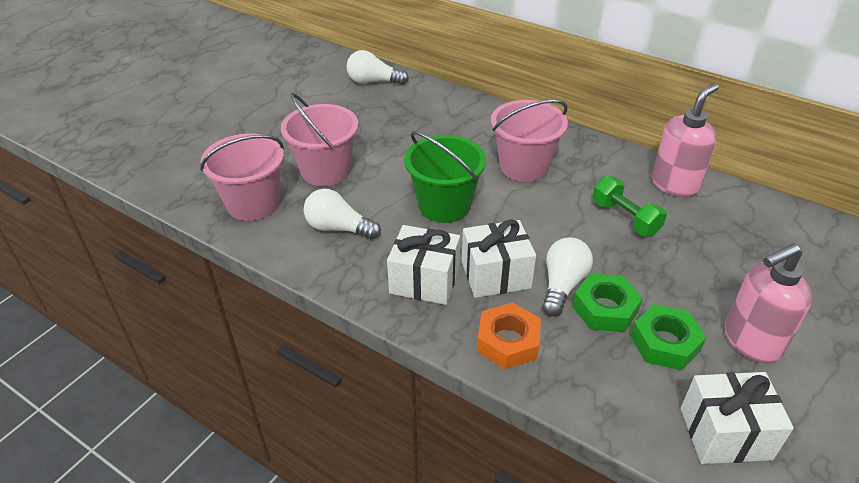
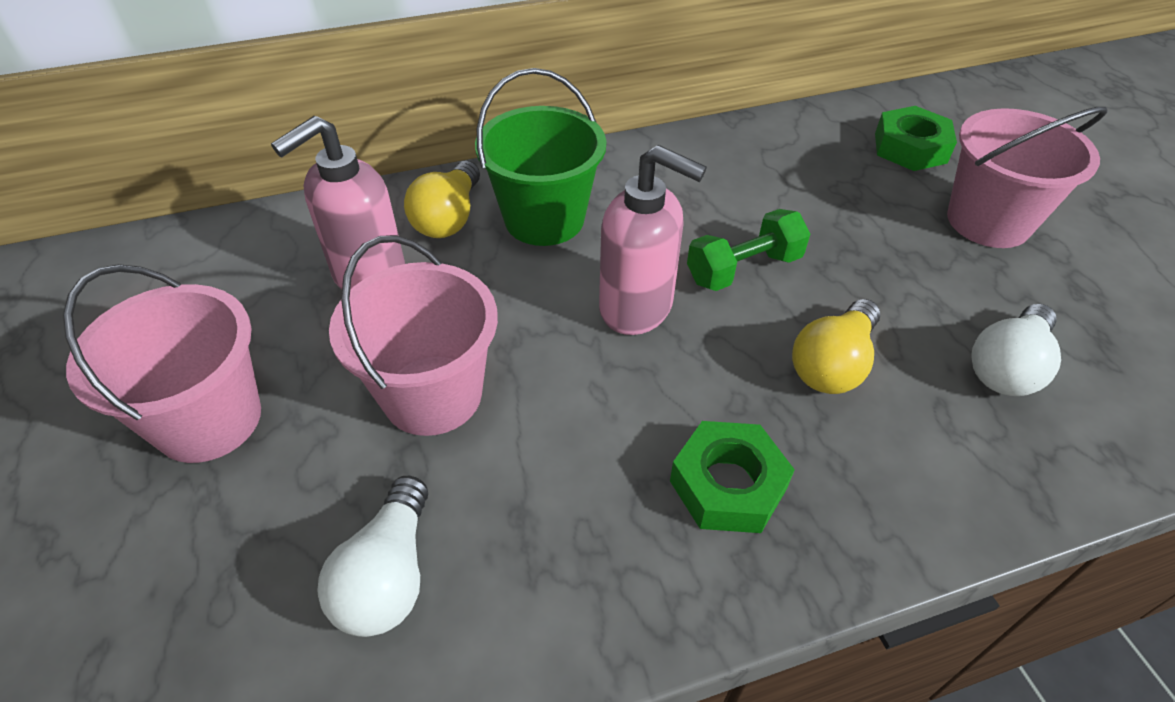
orange nut: [477,302,541,369] = 1 -> none = 0
white gift: [387,225,460,305] [462,219,536,298] [681,372,794,464] = 3 -> none = 0
white light bulb: [304,189,381,240] [346,50,409,85] [542,237,593,317] = 3 -> [317,476,428,637] [971,304,1061,396] = 2
yellow light bulb: none = 0 -> [404,161,480,238] [792,299,880,394] = 2

